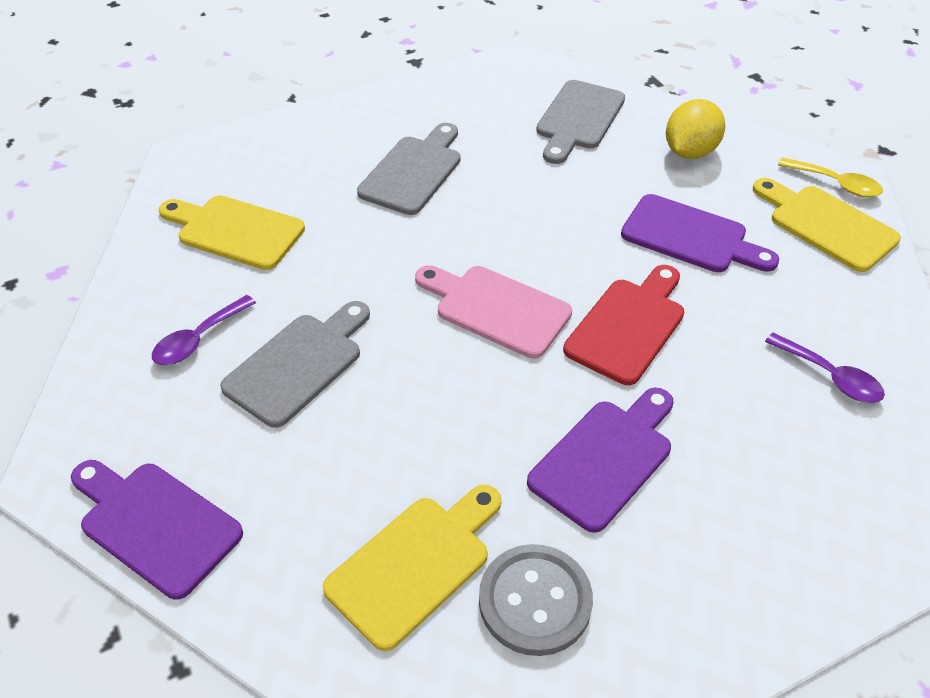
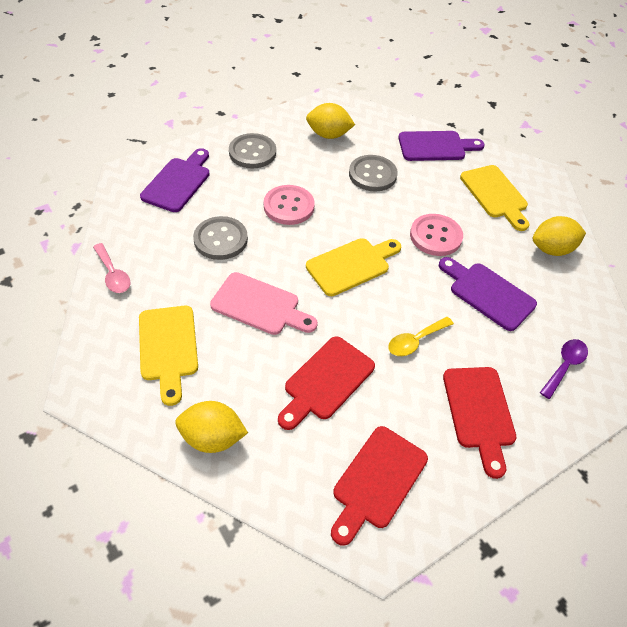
grey button: [479,544,593,656] = 1 -> [193,216,248,260] [229,133,276,168] [349,155,398,192] = 3
grey cutting board: [220,301,370,428] [357,123,461,215] [536,80,625,164] = 3 -> none = 0
pink button: none = 0 -> [264,185,315,225] [410,214,463,256] = 2
pink spoon: none = 0 -> [93,243,130,293] = 1
purple spoon: [152,295,256,365] [765,332,885,403] = 2 -> [540,339,588,399] = 1
red cutting board: [563,265,684,385] = 1 -> [278,337,375,430] [331,426,428,546] [443,367,516,479] = 3
yellow lemon: [666,99,725,159] = 1 -> [175,401,248,453] [306,103,355,139] [532,216,586,256] = 3

